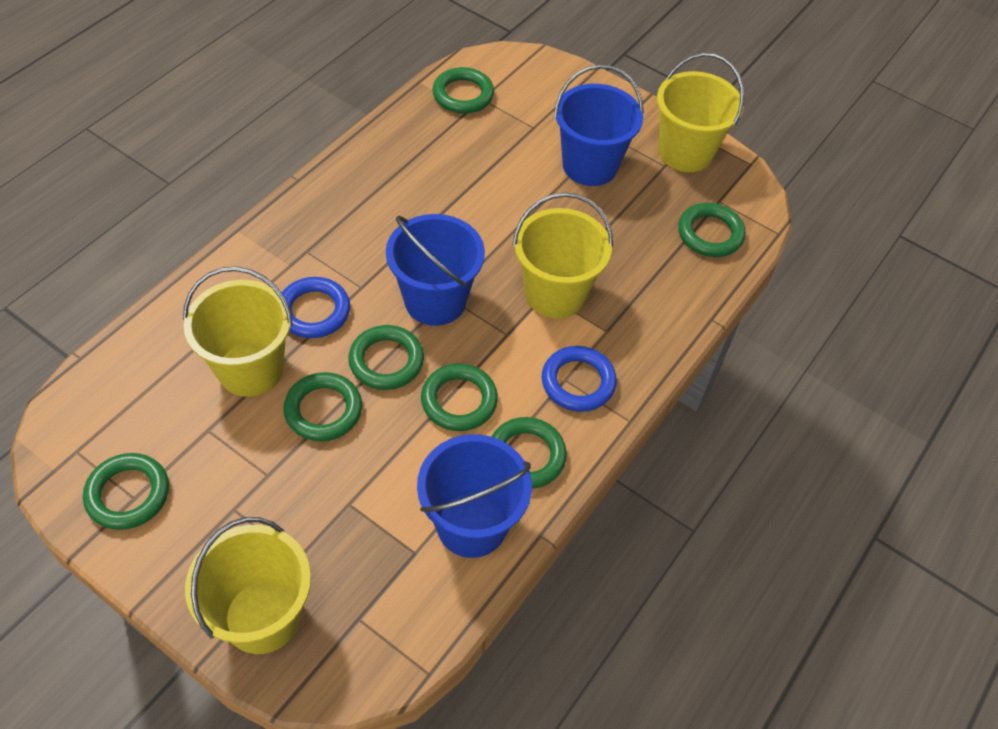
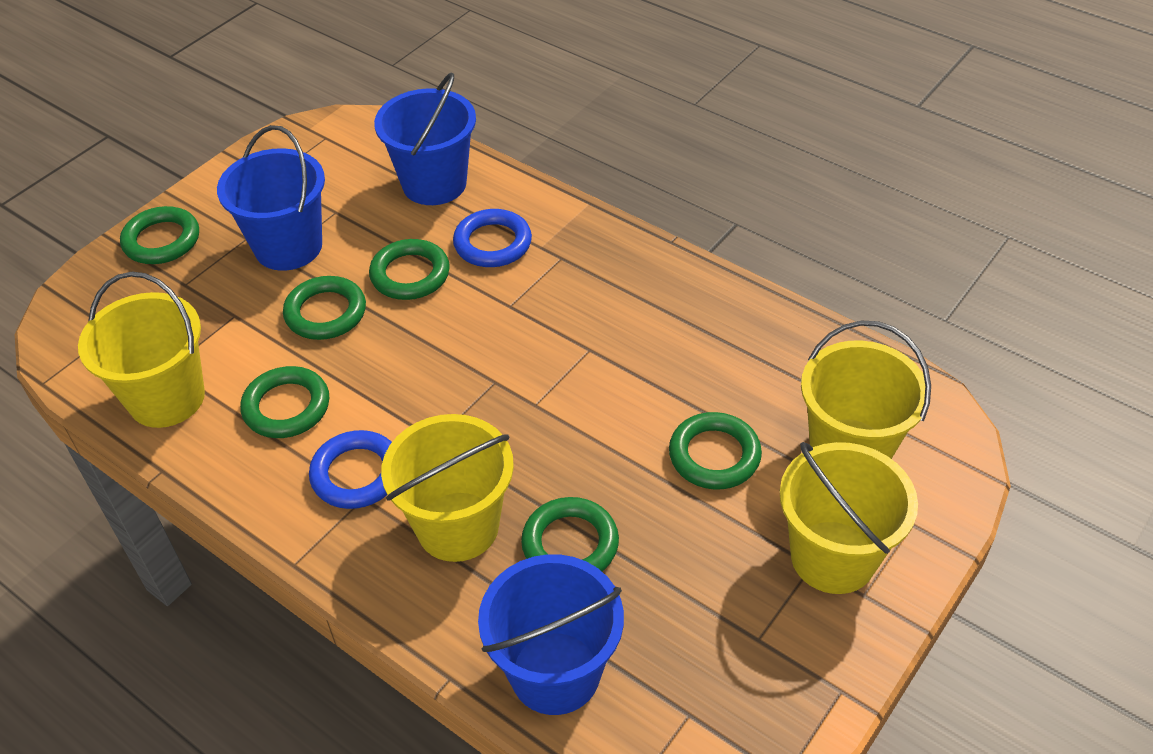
green ring: [83,453,169,530] [283,372,362,441] [348,325,424,390] [421,363,498,431] [432,67,494,114] [492,417,567,489] [678,203,746,257] = 7 -> [120,206,199,264] [240,366,329,438] [283,276,366,340] [369,239,450,300] [521,497,619,571] [669,412,762,490] = 6

